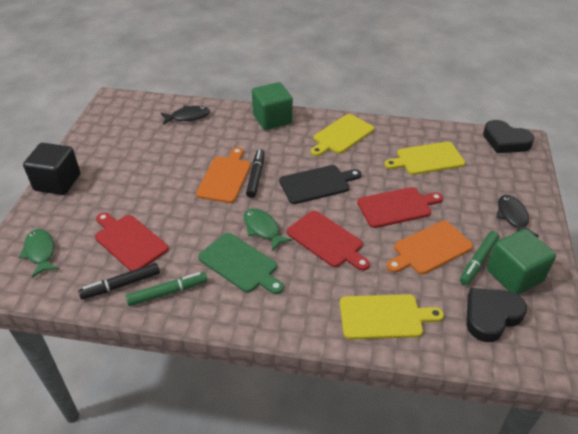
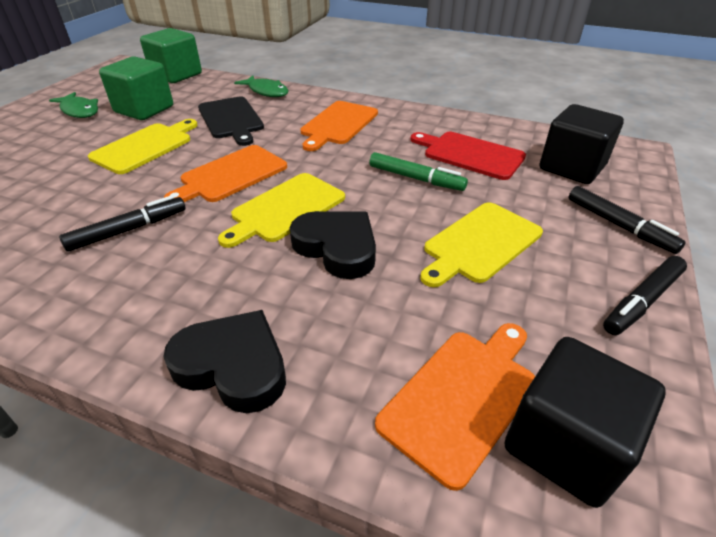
black cube: [23,143,80,195] = 1 -> [505,337,666,508] [539,104,624,184] = 2
black fish: [161,106,210,125] [496,195,538,237] = 2 -> none = 0
black marker: [78,263,160,300] [246,149,264,198] = 2 -> [59,195,186,252] [568,186,686,254] [603,256,687,335] = 3
green cutting board: [198,233,284,294] = 1 -> none = 0
green marker: [126,272,207,306] [460,231,499,285] = 2 -> [369,152,468,191] = 1
orange cutting board: [196,147,251,203] [386,221,473,274] = 2 -> [164,145,287,202] [300,101,378,151] [375,323,535,491] = 3
red cutting board: [95,212,169,271] [287,211,370,271] [357,187,443,228] = 3 -> [410,132,526,180] = 1

